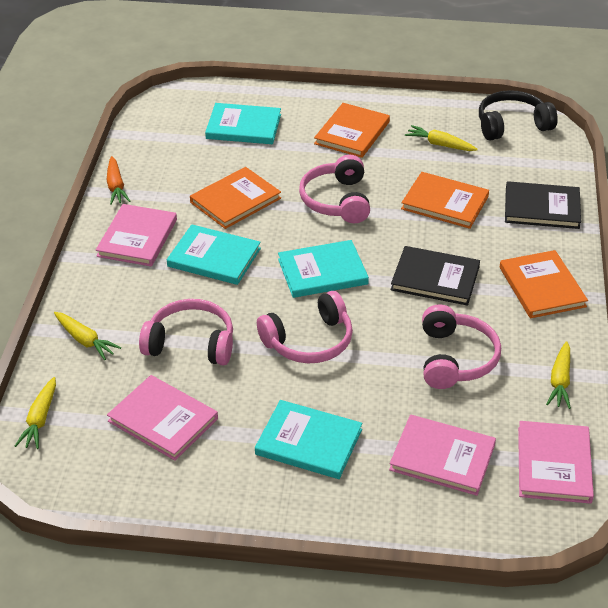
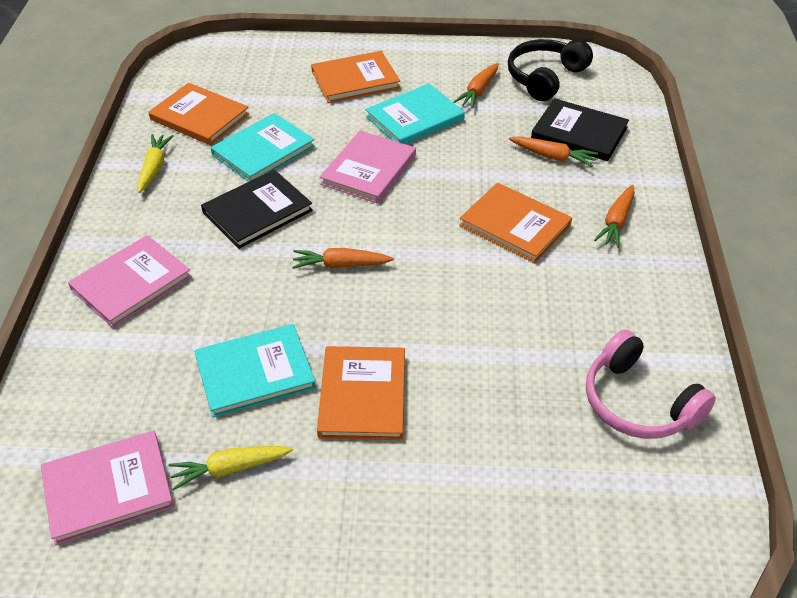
orange carrot: [107,156,130,205] = 1 -> [292,248,394,269] [454,63,498,108] [509,136,598,167] [594,185,635,248] = 4
pink book: [96,204,177,267] [107,375,218,461] [389,415,496,496] [518,421,594,504] = 4 -> [41,431,174,545] [68,235,192,328] [320,130,416,204] = 3
pink headphones: [139,299,233,366] [257,291,353,364] [299,155,370,223] [422,304,501,389] = 4 -> [586,330,716,439] = 1
turquoise book: [167,224,261,285] [205,103,281,144] [255,400,362,479] [278,240,369,298] = 4 -> [194,324,316,418] [211,113,315,182] [365,84,465,145] = 3
yellow carrot: [15,377,56,449] [54,312,121,360] [405,125,478,151] [546,341,571,409] = 4 -> [137,134,174,193] [169,446,293,490] = 2

